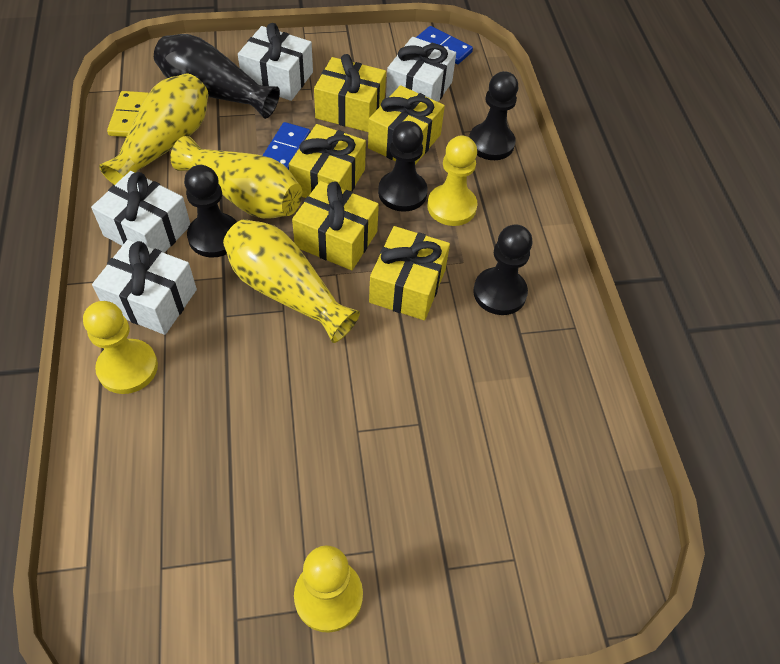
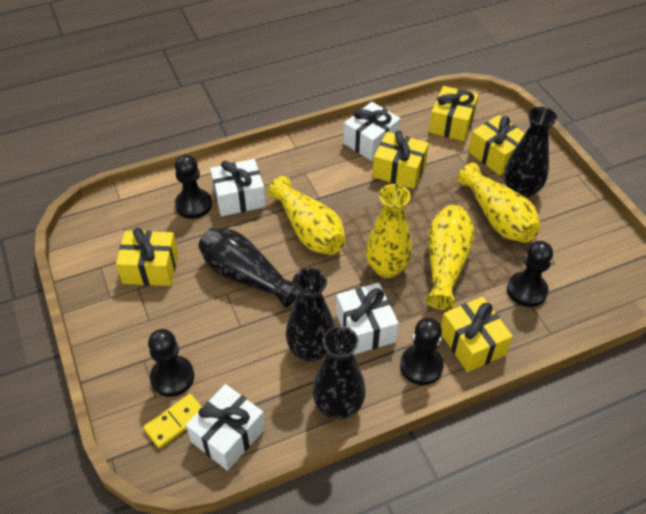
black vase: [154,34,280,119] = 1 -> [198,228,298,308] [286,268,335,362] [312,326,366,420] [504,107,557,199] = 4
blue domino: [262,122,310,170] [416,26,473,64] = 2 -> none = 0
yellow pawn: [83,301,158,394] [294,545,363,633] [427,135,478,226] = 3 -> none = 0
yellow vase: [99,74,208,185] [170,136,302,219] [223,219,360,343] = 3 -> [268,176,345,255] [366,184,412,278] [426,205,474,310] [457,163,541,243] = 4

